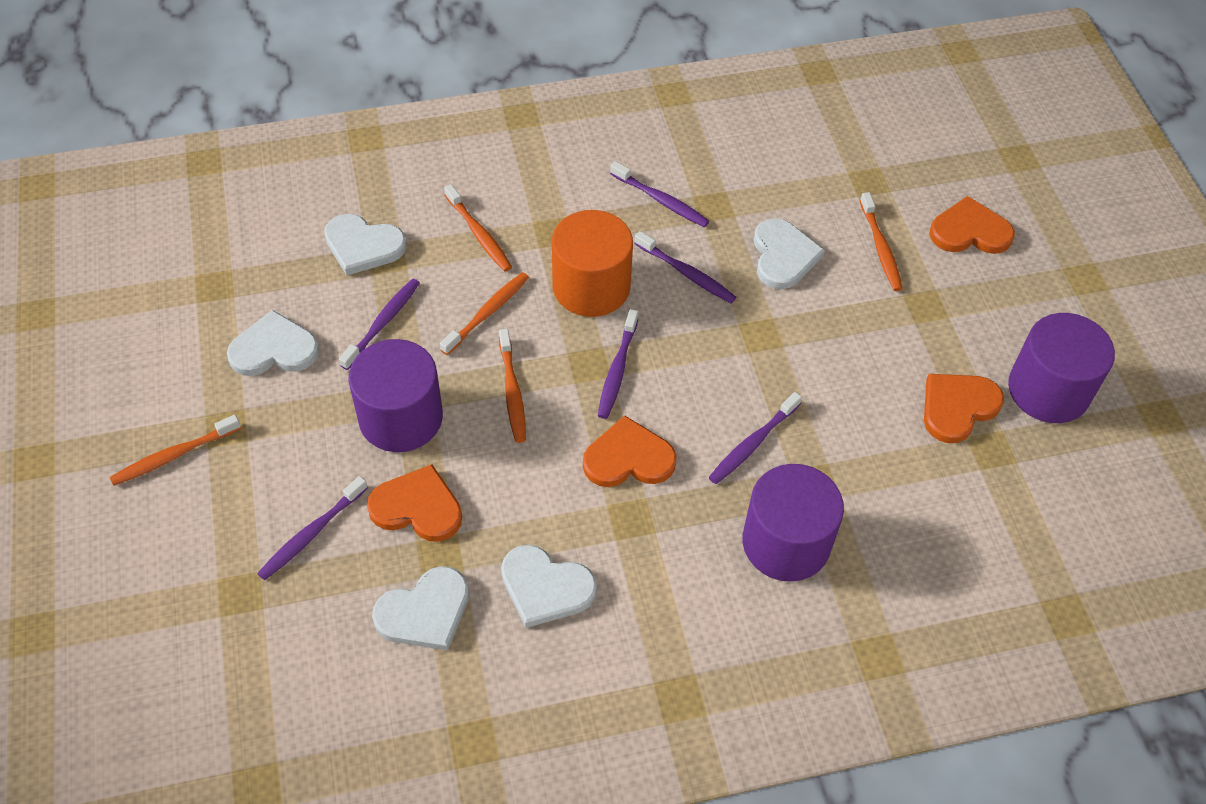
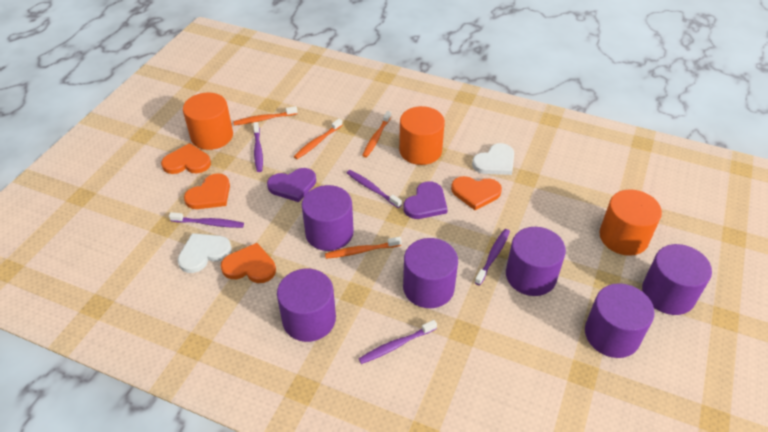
orange cylinder: [552,210,633,317] = 1 -> [183,93,233,150] [399,106,445,165] [599,189,662,256] = 3
orange toothbrush: [109,415,241,486] [440,272,529,355] [444,184,512,271] [499,329,526,443] [860,192,903,291] = 5 -> [233,106,298,125] [294,119,342,159] [325,237,402,259] [362,111,391,157] = 4
purple cylinder: [348,339,443,452] [743,464,844,582] [1008,313,1115,423] = 3 -> [277,269,336,342] [302,185,354,251] [403,238,458,308] [506,227,566,296] [585,283,655,358] [642,244,712,315] = 6
purple heart: none = 0 -> [267,168,316,202] [403,181,448,219] = 2
purple toothbrush: [257,476,368,580] [339,278,420,370] [598,309,638,419] [610,161,709,227] [634,231,736,303] [709,392,802,484] = 6 -> [169,212,244,228] [253,122,263,172] [347,170,402,208] [359,320,437,364] [475,229,510,285] = 5
white heart: [227,310,319,376] [324,214,407,276] [372,566,469,651] [501,545,597,628] [753,218,825,289] = 5 -> [178,233,232,273] [472,143,514,175] = 2

